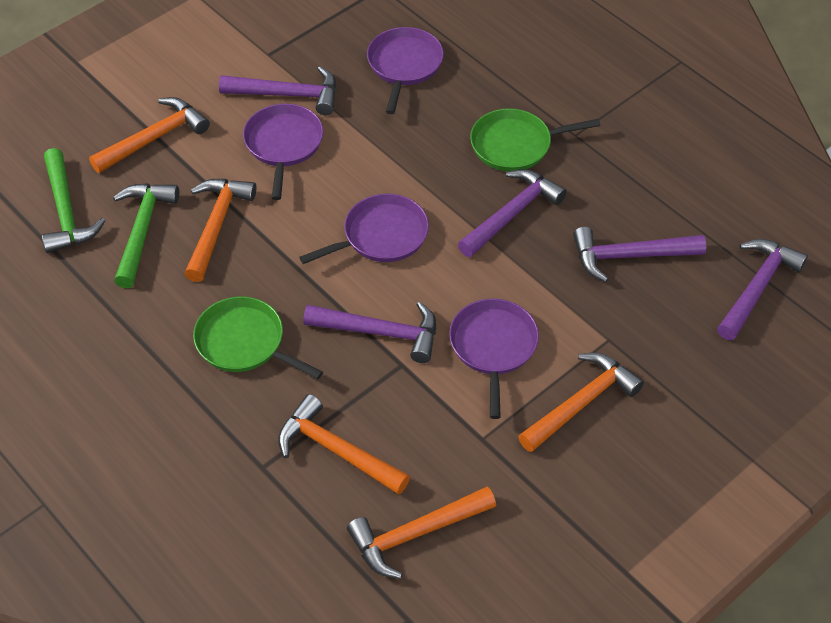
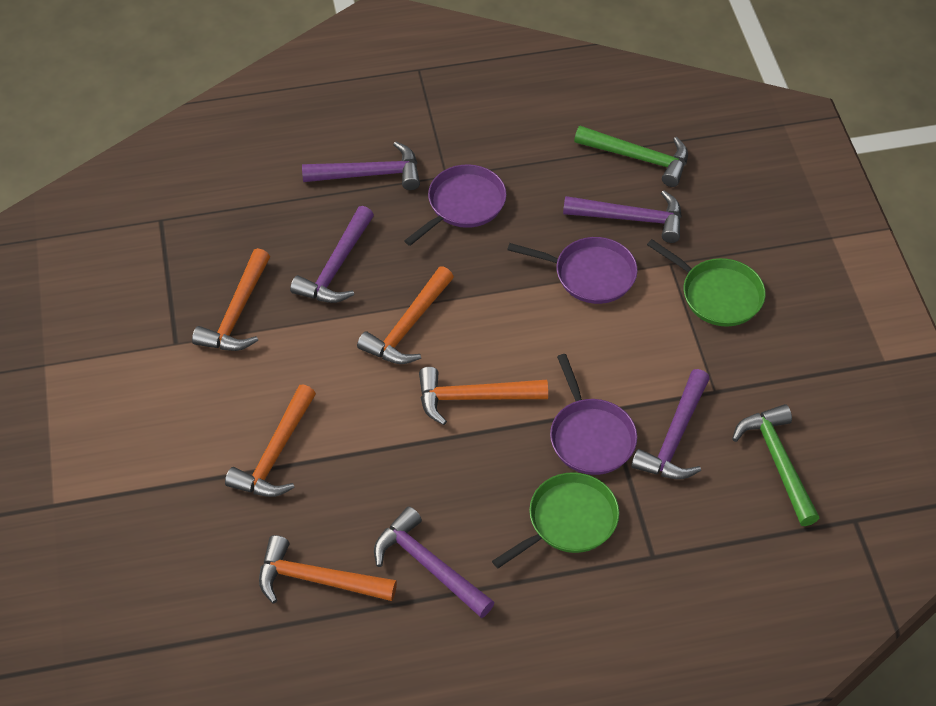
purple pan: [243,104,323,200] [299,194,429,264] [367,27,444,114] [449,299,539,419] = 4 -> [404,164,507,246] [507,237,638,304] [550,354,637,475] = 3

